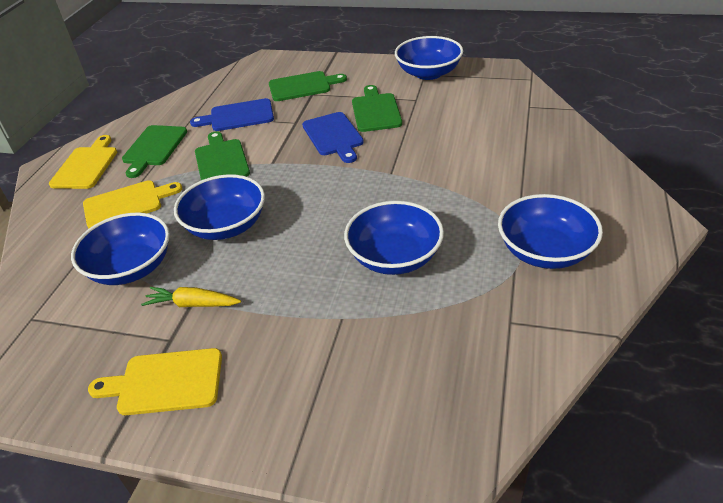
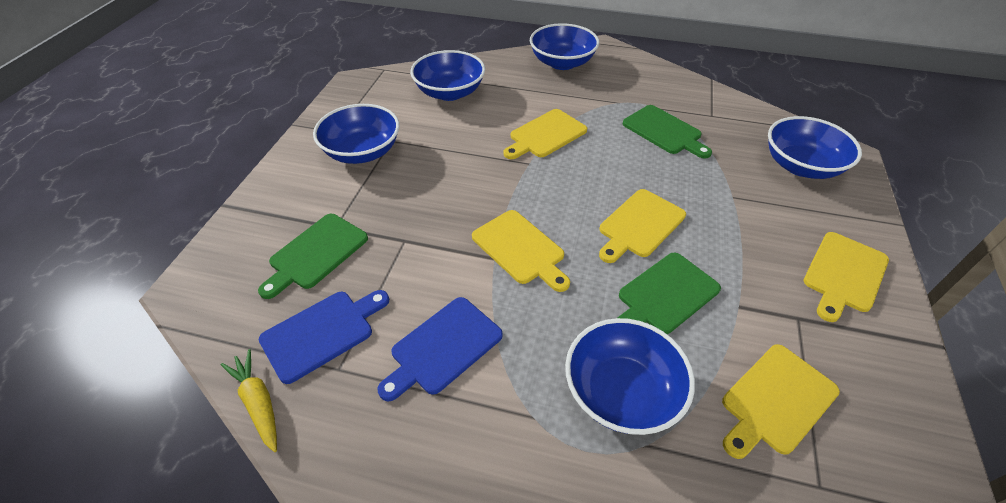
green cutting board: [122,125,187,178] [195,131,250,180] [269,71,347,101] [352,85,402,132] = 4 -> [258,214,368,299] [617,253,721,334] [623,105,712,159] = 3
yellow cutting board: [49,135,117,189] [83,180,182,228] [88,348,222,415] = 3 -> [472,210,570,292] [503,109,587,159] [599,189,686,263] [722,344,840,459] [804,232,889,322] = 5

